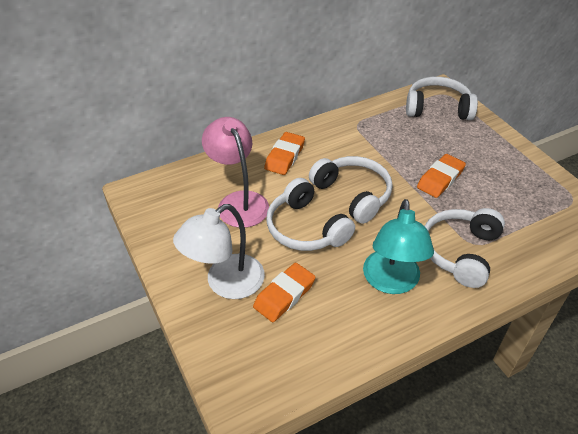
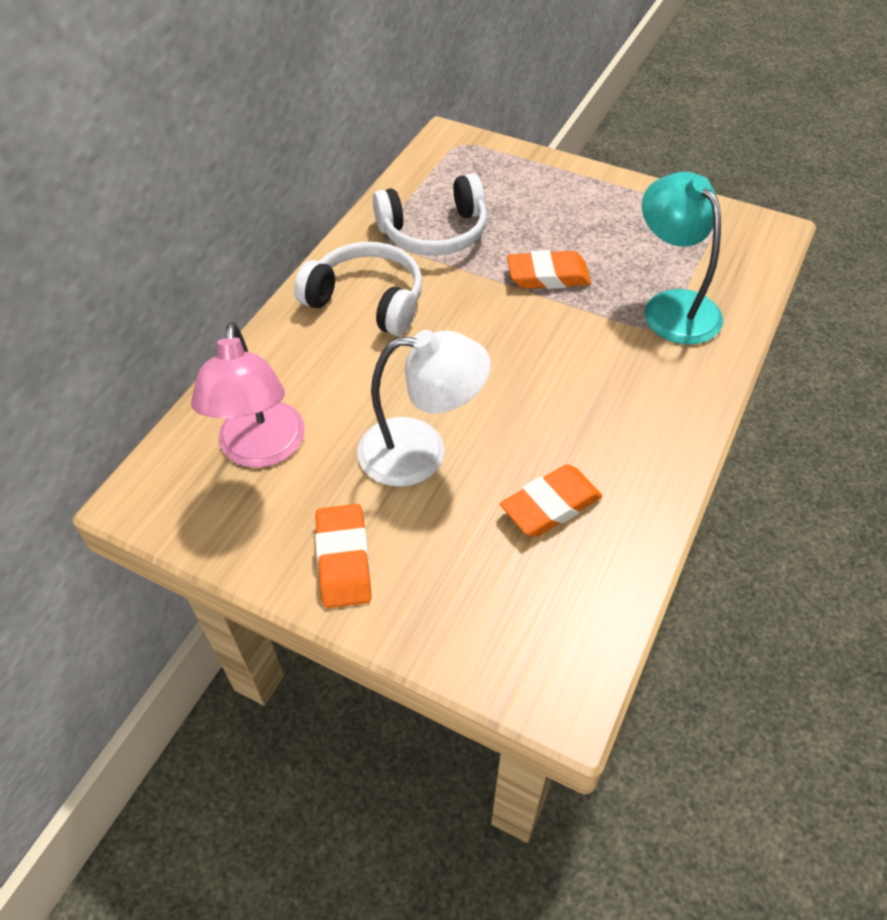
white headphones: [266,178,355,251] [309,156,393,224] [406,77,478,120] [425,208,505,288] = 4 -> [294,242,422,336] [373,173,487,256] = 2

